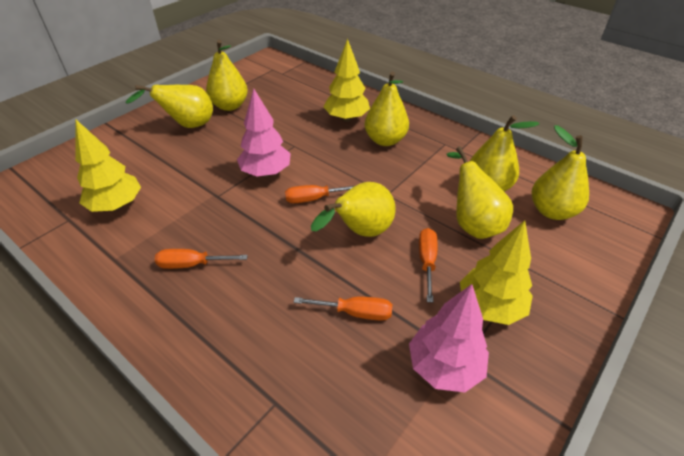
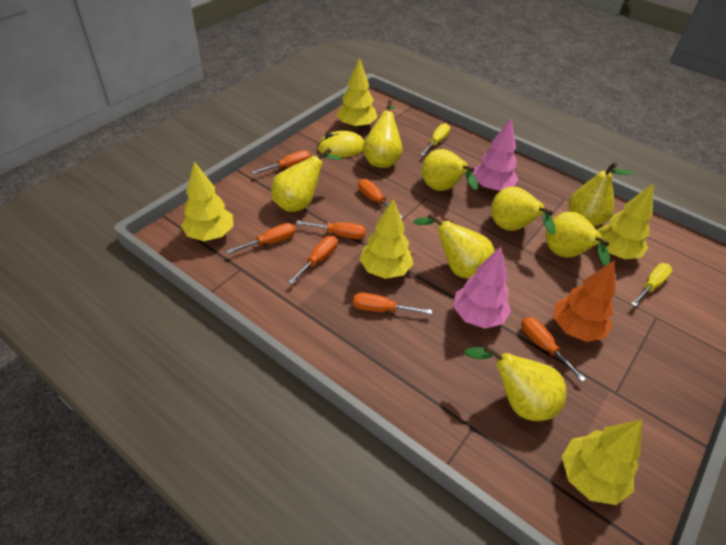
orange screwdriver: [155,249,248,269] [285,185,354,203] [294,297,392,321] [419,228,437,303] = 4 -> [227,223,295,254] [252,150,311,174] [288,236,338,284] [296,220,366,239] [353,292,432,314] [358,179,403,219] [521,317,586,382] = 7
orange tree: none = 0 -> [554,260,616,342] = 1
yellow mouse: none = 0 -> [317,131,364,157] = 1
yellow pear: [125,85,213,128] [206,40,248,111] [311,182,396,237] [364,72,409,146] [446,146,513,239] [470,115,539,192] [532,125,589,220] = 7 -> [271,148,342,212] [363,100,402,168] [413,213,494,279] [422,149,478,191] [464,346,567,421] [491,187,556,235] [546,212,610,266] [568,162,634,227] = 8
yellow screwdriver: none = 0 -> [420,123,450,156] [631,263,672,307] = 2
yellow tree: [75,120,141,212] [323,39,370,122] [460,220,533,325] = 3 -> [181,161,234,241] [336,58,377,129] [359,199,413,279] [562,419,642,505] [597,183,654,259] = 5

